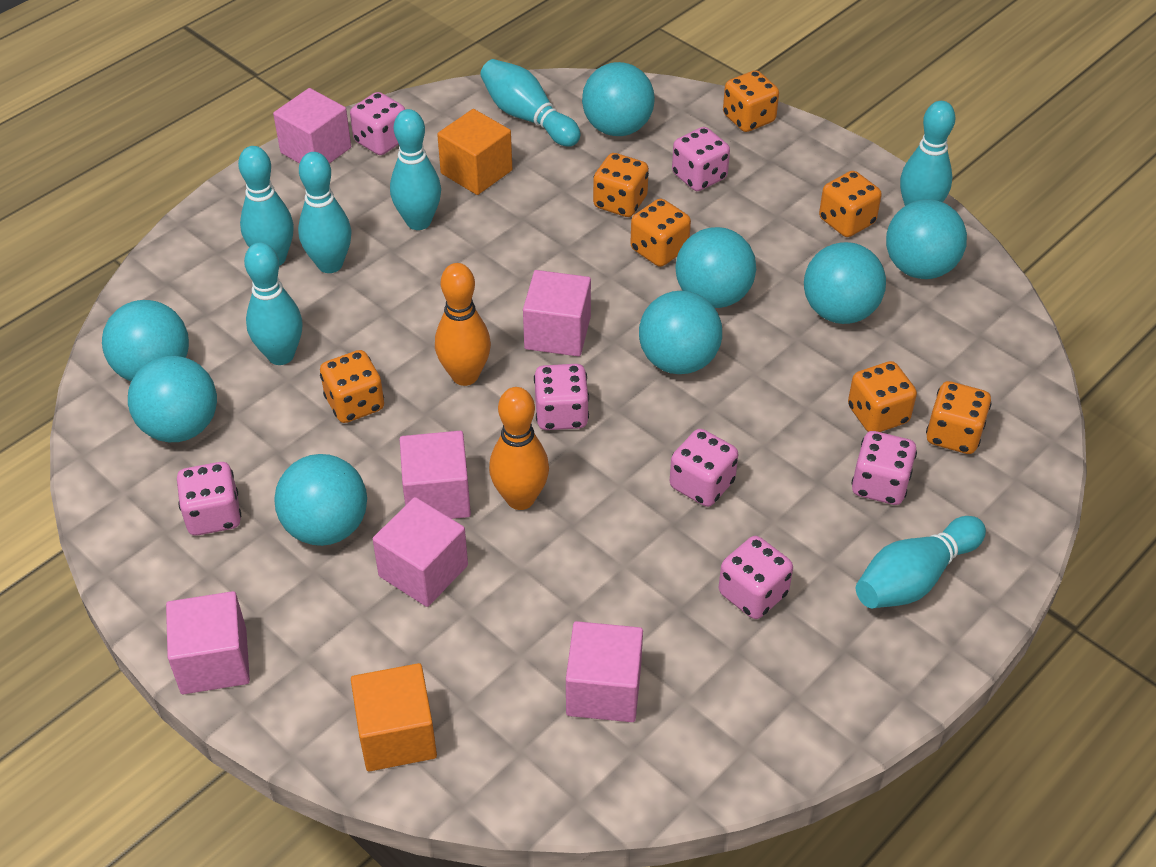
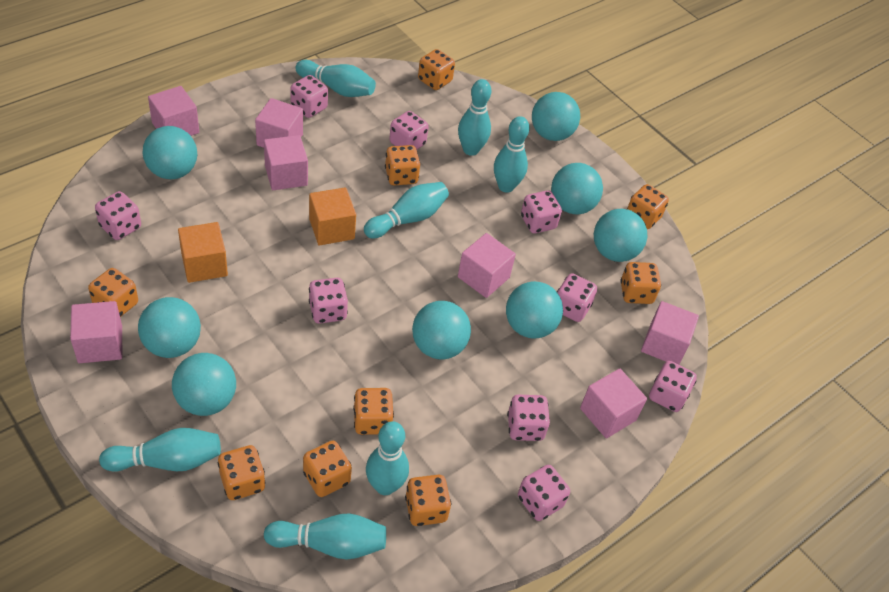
orange bowling pin: [435,263,491,386] [489,387,549,510] = 2 -> none = 0
orange dice: [320,350,384,423] [593,153,649,217] [630,199,691,267] [723,70,779,132] [819,171,882,237] [848,361,917,432] [926,381,992,454] = 7 -> [88,268,138,317] [218,445,266,500] [303,441,352,497] [353,388,394,435] [385,145,420,186] [405,475,451,526] [418,49,455,90] [620,262,661,304] [627,184,669,229] = 9
pink cube: [166,591,250,694] [273,88,351,164] [373,497,468,607] [400,431,471,519] [523,270,591,356] [566,621,643,722] = 6 -> [70,301,122,363] [148,86,199,136] [255,98,303,148] [264,135,308,190] [458,233,516,298] [580,369,647,438] [641,301,699,365] = 7
pink dice: [177,462,241,536] [350,92,405,155] [534,364,589,430] [670,429,738,507] [672,127,730,191] [719,536,793,619] [851,431,917,505] = 7 -> [95,191,141,240] [290,75,328,118] [309,278,348,324] [389,111,429,150] [507,395,550,441] [518,465,570,521] [521,190,562,233] [557,273,597,322] [649,361,697,412] = 9

